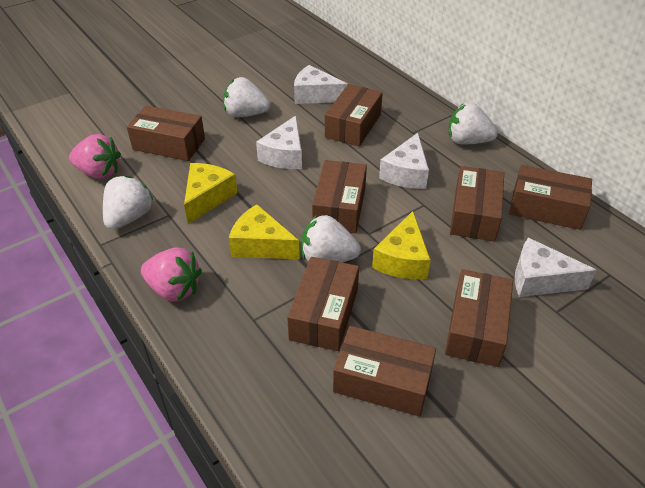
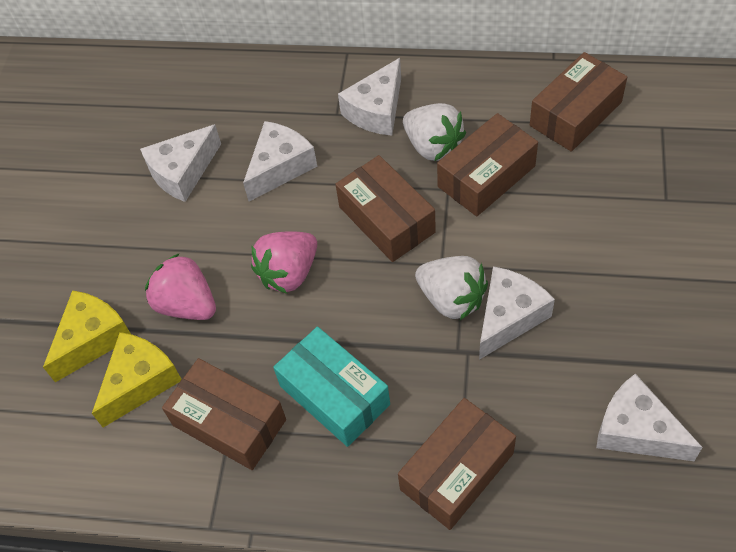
brown box: [127,106,205,161] [287,257,359,351] [312,160,367,233] [325,84,383,146] [333,326,436,417] [445,269,513,367] [450,166,504,241] [509,165,592,230] = 8 -> [162,358,286,470] [335,155,436,262] [398,398,516,530] [437,113,538,216] [530,52,627,152] = 5
turquoise box: none = 0 -> [273,327,390,447] = 1
white cheese: [256,116,302,169] [294,65,348,104] [379,133,429,189] [515,238,597,297] = 4 -> [140,124,221,202] [243,121,317,201] [338,58,401,136] [479,266,555,360] [596,374,703,461] = 5
white strawberry: [103,175,154,230] [223,77,270,117] [302,215,361,262] [448,103,498,144] = 4 -> [403,103,466,161] [415,256,488,320] = 2
yellow cheese: [184,163,237,224] [229,204,300,259] [372,211,431,279] = 3 -> [43,290,131,382] [92,332,182,427] = 2

